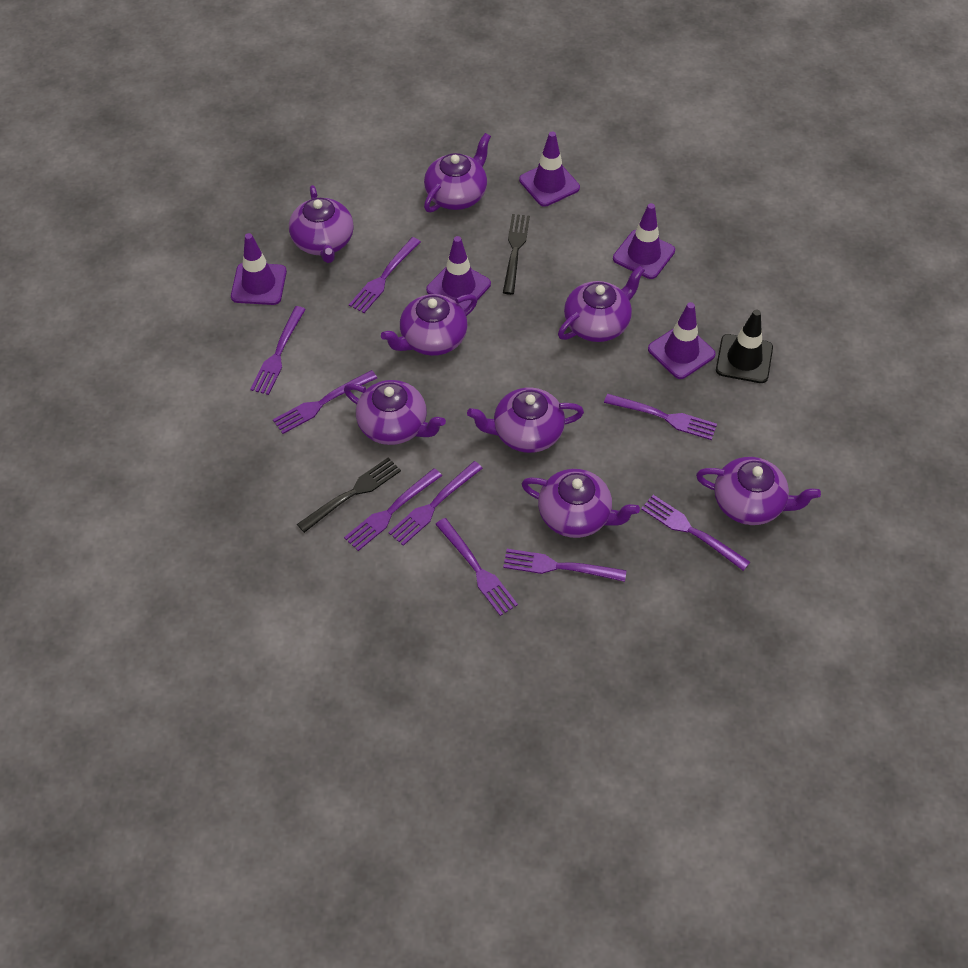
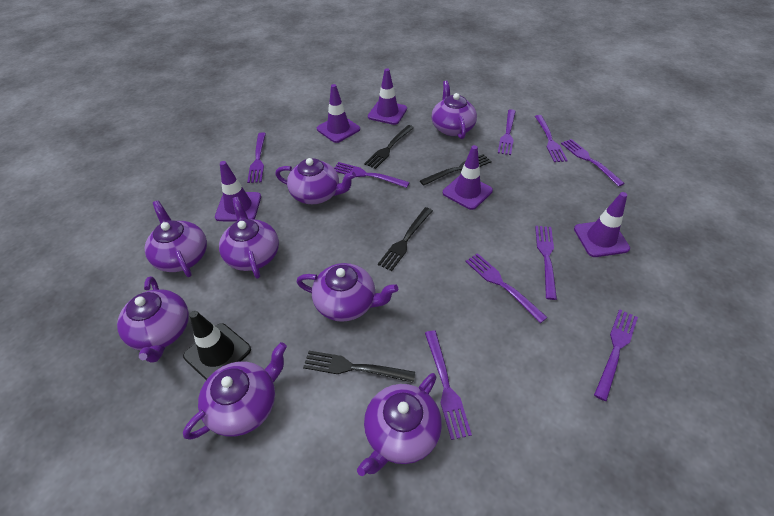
black fork: [297,457,401,533] [503,214,530,295] = 2 -> [303,351,415,383] [364,125,414,169] [378,207,433,271] [420,154,492,186] = 4

